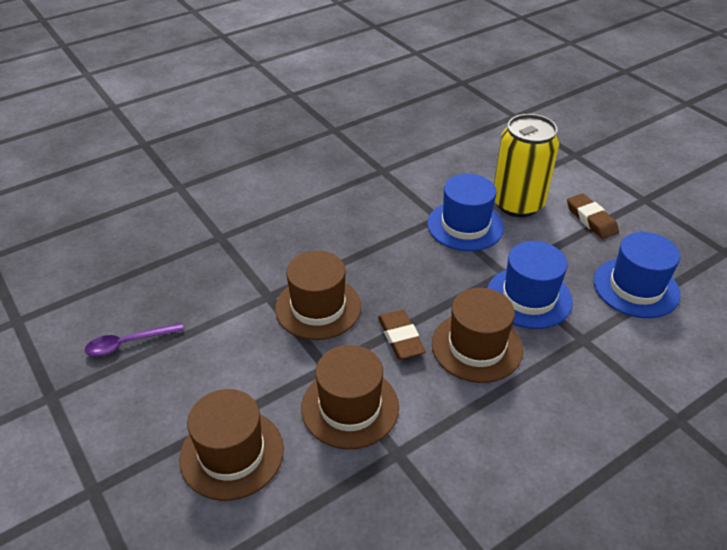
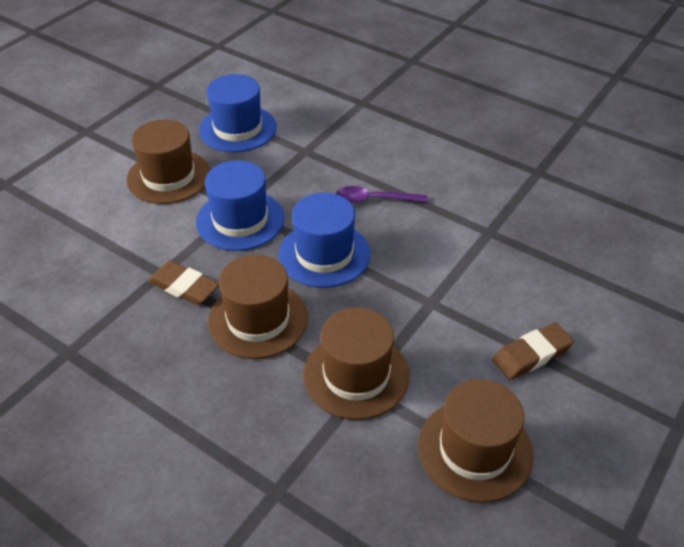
yellow can: [494,114,559,217] = 1 -> none = 0

